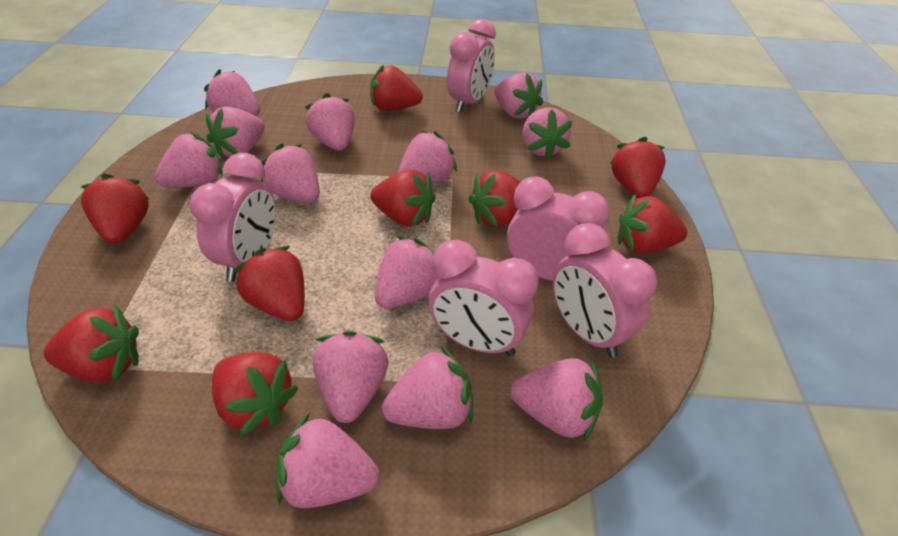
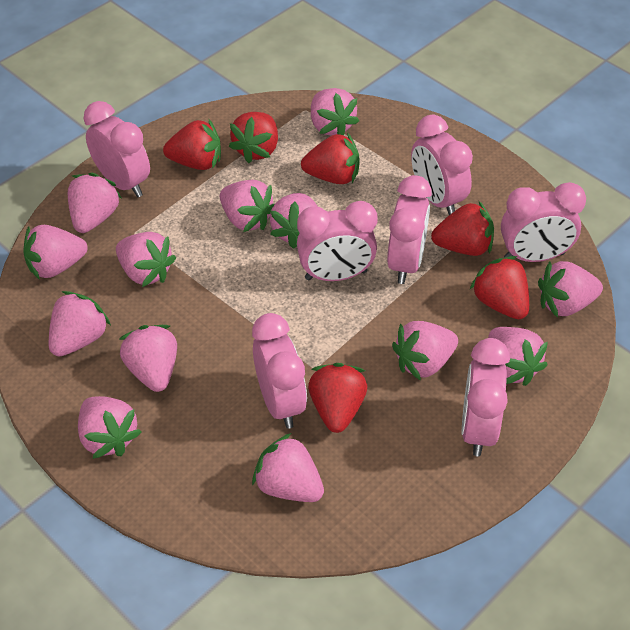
pink clock: [190,153,276,282] [429,240,539,356] [447,19,496,113] [507,177,610,281] [553,223,657,358] = 5 -> [83,101,150,197] [252,313,307,429] [297,201,377,281] [387,175,432,284] [411,115,473,215] [462,338,510,457] [501,182,586,262] = 7
red strawberry: [44,304,139,383] [81,173,150,244] [212,352,298,436] [233,246,305,321] [370,65,423,111] [370,169,435,227] [468,170,521,227] [610,137,666,198] [618,195,687,254] = 9 -> [163,119,221,170] [229,112,278,163] [301,132,360,184] [308,363,367,433] [431,200,494,256] [470,256,529,319] = 6

